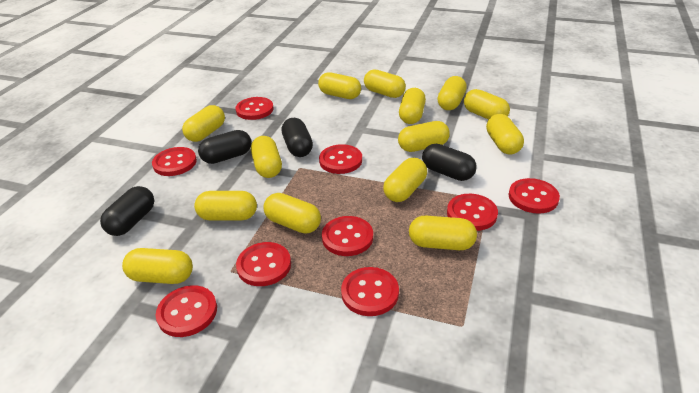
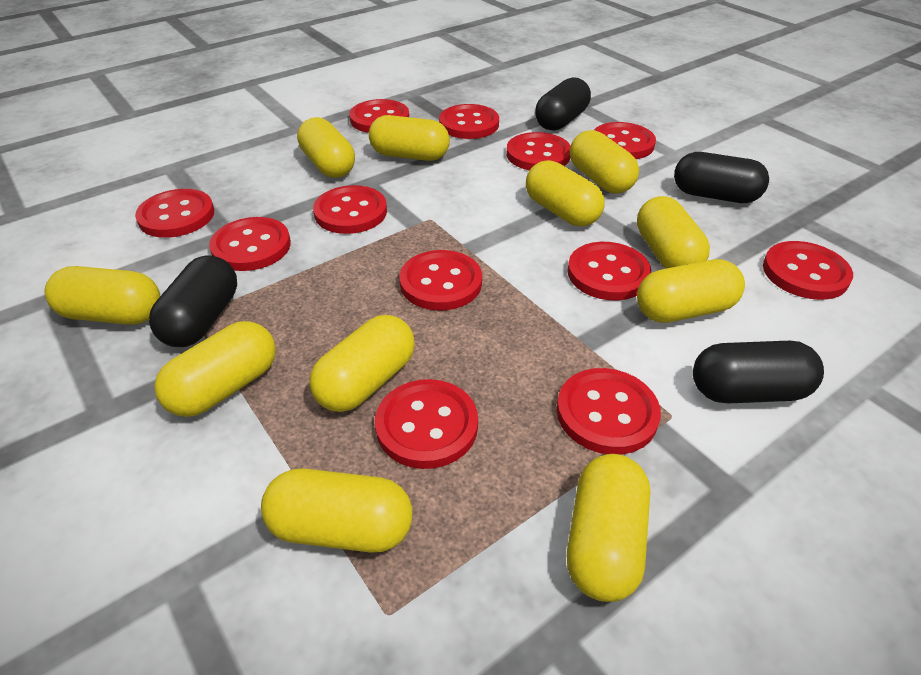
red button: [152,147,197,176] [156,285,217,337] [235,97,274,120] [236,242,291,286] [319,144,362,174] [322,216,373,256] [341,267,399,316] [447,194,498,231] [509,178,560,214] = 9 -> [135,189,214,238] [209,217,291,271] [313,185,387,234] [349,99,409,133] [375,379,478,469] [399,250,482,311] [439,104,499,139] [507,132,571,170] [557,368,661,455] [568,242,651,301] [594,122,656,159] [763,241,853,300] = 12
yellow capsule: [122,248,193,284] [182,105,225,142] [194,191,257,221] [251,136,282,178] [263,193,321,234] [318,72,361,99] [364,69,406,98] [383,158,427,202] [398,121,450,152] [399,88,426,124] [409,216,477,250] [437,76,467,110] [464,89,510,120] [486,114,524,155] = 14 -> [45,266,160,325] [154,321,276,417] [261,468,413,552] [297,117,355,178] [309,315,415,412] [369,115,450,161] [526,160,605,226] [567,454,651,602] [570,130,639,193] [637,196,710,269] [637,259,745,323] = 11

